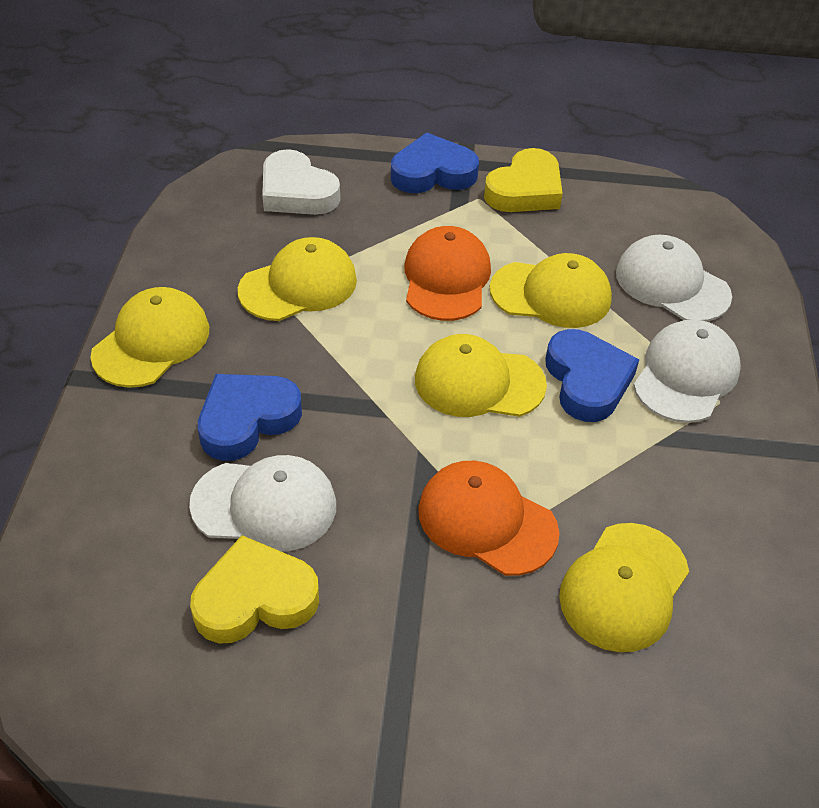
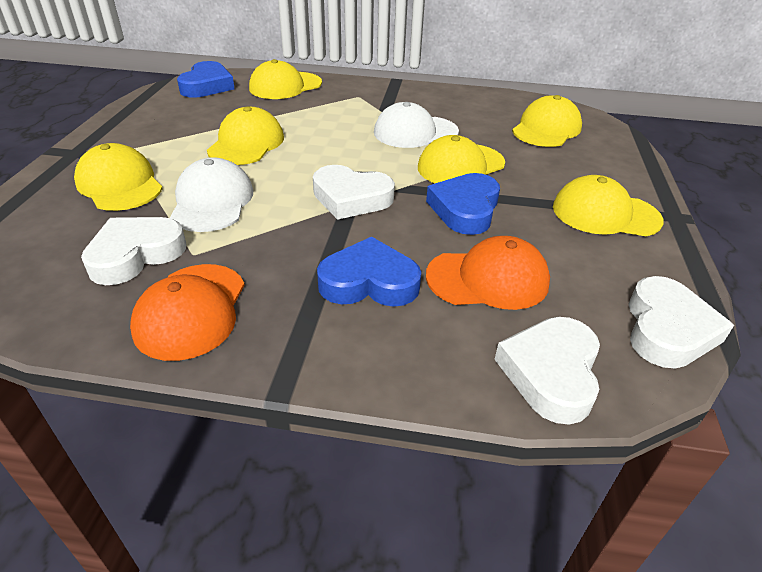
white cap: [189,455,336,552] [616,235,732,322] [633,319,741,423] = 3 -> [170,157,253,232] [374,102,459,148] = 2
white heart: [262,149,340,215] = 1 -> [81,217,186,285] [313,165,395,220] [494,317,600,425] [628,276,734,369] = 4
yellow cap: [90,287,209,388] [238,237,357,321] [415,334,547,417] [490,253,612,328] [559,523,689,652] = 5 -> [74,143,163,211] [207,106,284,165] [249,59,322,99] [418,135,505,183] [512,95,582,147] [553,175,664,236] = 6
yellow heart: [190,535,319,643] [484,148,563,212] = 2 -> none = 0

